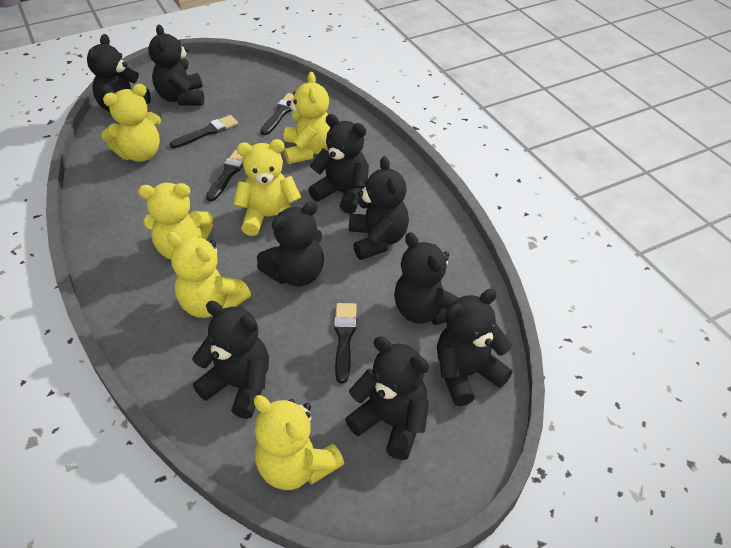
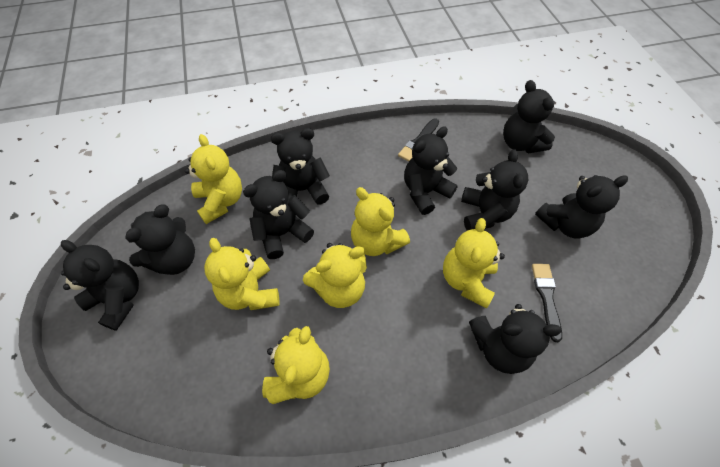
black brush: [170,115,238,148] [206,150,244,202] [260,93,294,135] [334,303,357,383] = 4 -> [398,119,439,162] [532,264,562,342] = 2

